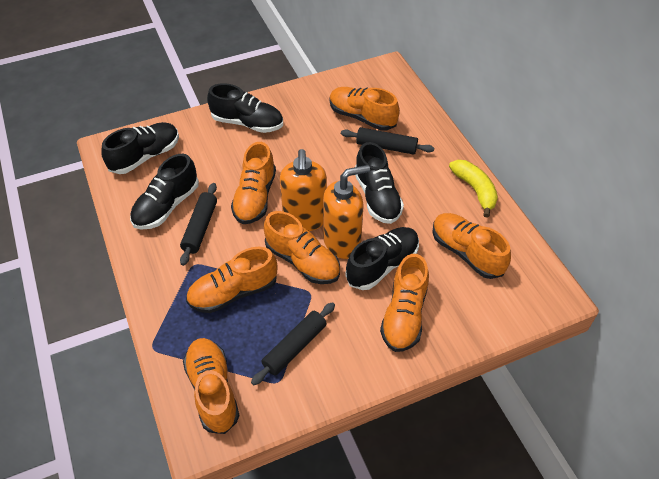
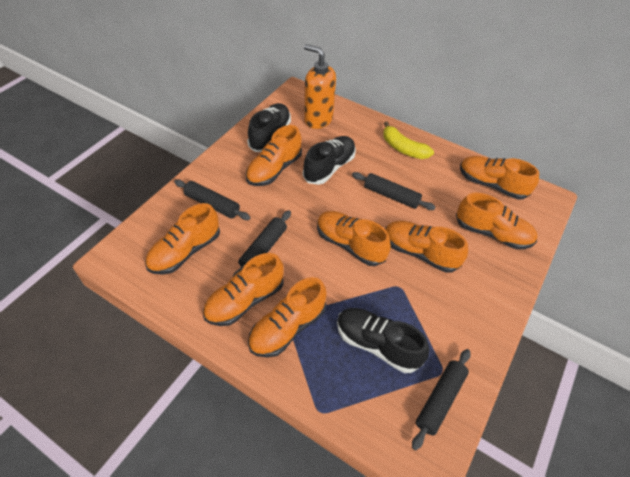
black rolling pin: [180,183,217,266] [251,302,335,385] [341,127,434,155] = 3 -> [174,180,251,220] [233,210,291,276] [352,172,436,210] [412,349,471,450] = 4
black shoe: [101,122,179,174] [130,154,199,229] [207,83,283,133] [345,227,419,290] [355,142,404,224] = 5 -> [247,103,291,152] [303,136,356,185] [337,308,429,373] = 3
orange shoe: [183,338,240,434] [186,247,277,313] [231,142,276,224] [264,211,340,284] [330,87,400,131] [380,254,429,352] [432,213,511,279] = 7 -> [145,203,220,275] [203,253,284,326] [246,125,302,186] [248,277,327,358] [317,211,391,266] [385,221,468,273] [456,192,537,249] [460,156,539,199] = 8
orange soap dispenser: [280,149,327,231] [323,165,370,259] = 2 -> [304,44,336,129] = 1

